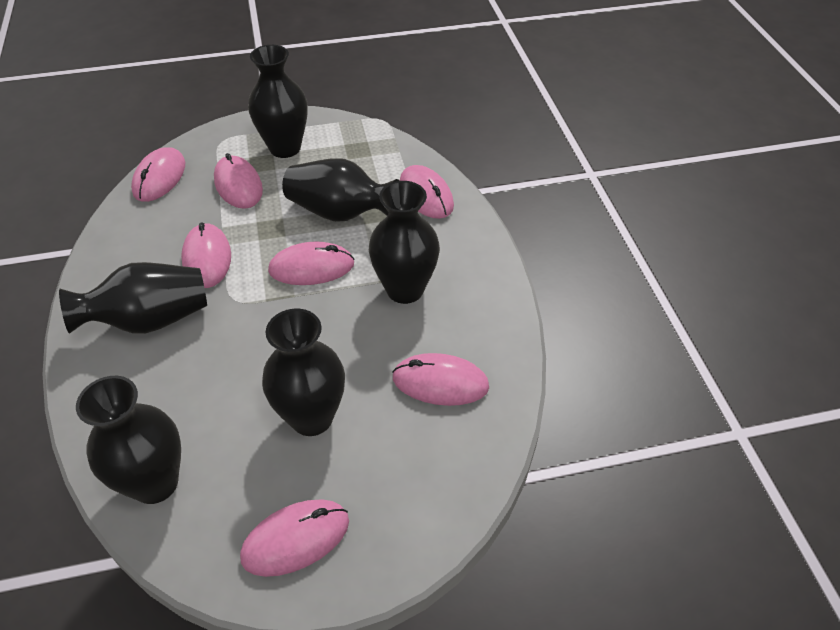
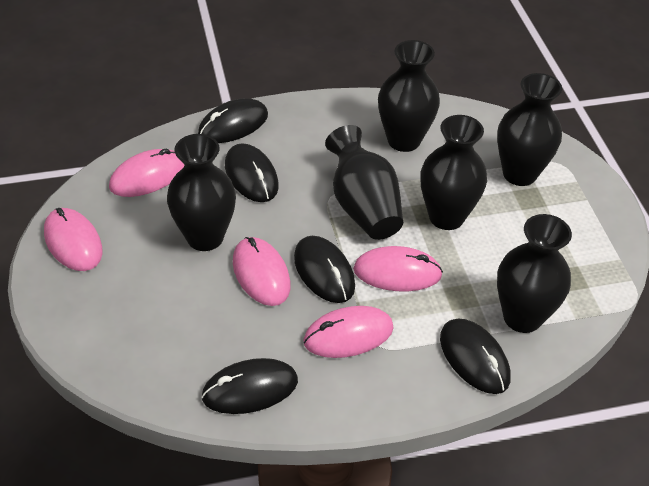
black mouse: none = 0 -> [198,98,268,143] [201,358,298,414] [225,143,279,202] [294,236,355,303] [440,319,510,394] = 5
pink mouse: [131,147,185,202] [181,222,231,288] [214,153,263,209] [240,500,349,577] [268,242,354,285] [392,353,489,406] [400,165,454,219] = 7 -> [44,208,102,271] [109,149,184,197] [233,237,291,306] [303,306,393,358] [353,246,443,291] = 5

